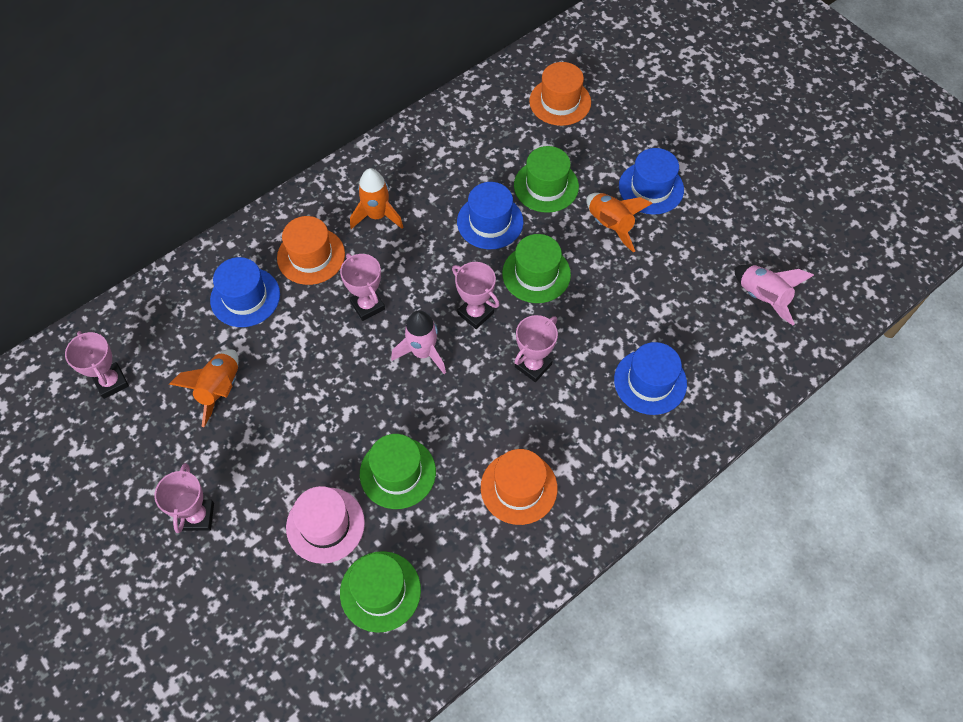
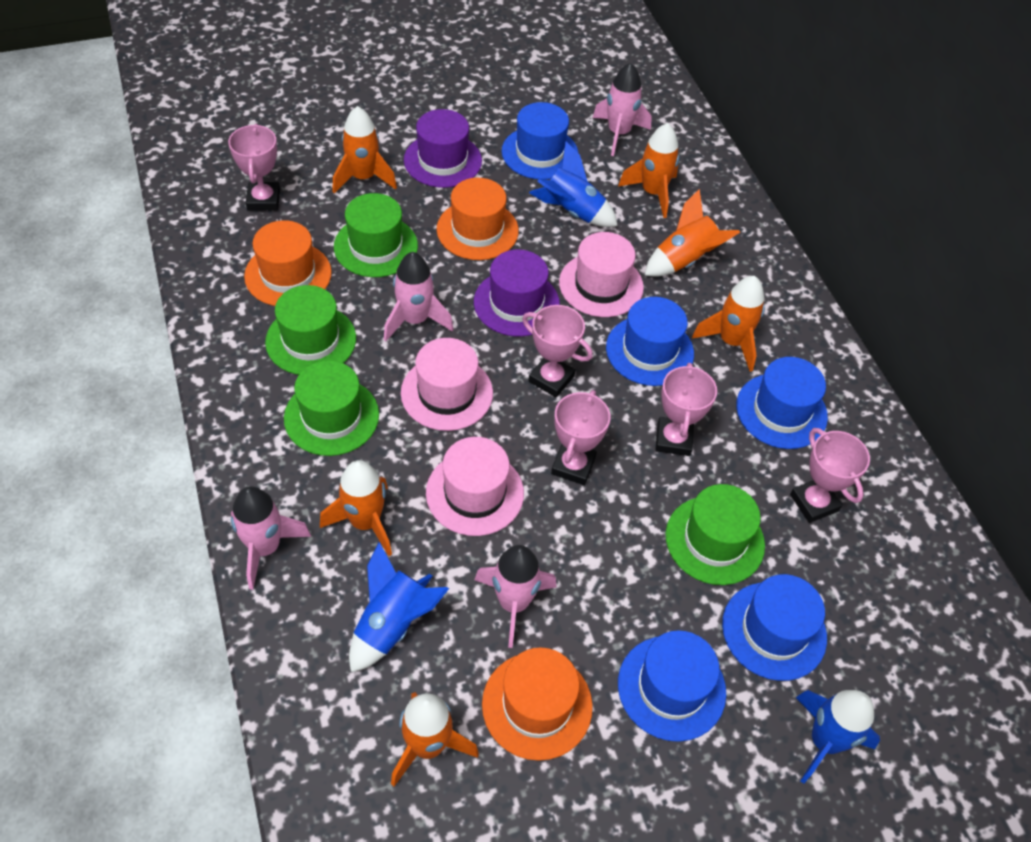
blue hat: [210,257,280,327] [457,182,523,249] [614,342,687,415] [619,148,684,215] = 4 -> [502,102,578,180] [606,297,694,386] [618,630,726,742] [722,574,827,681] [736,357,828,449] = 5
blue rocket: none = 0 -> [349,542,449,672] [529,141,618,227] [796,690,880,783] = 3
orange rocket: [169,349,239,427] [350,168,403,229] [587,193,653,253] = 3 -> [320,460,392,556] [332,106,397,193] [391,692,479,786] [618,123,680,218] [645,189,740,277] [692,276,765,372] = 6
pink hat: [286,486,365,564] = 1 -> [401,338,493,431] [426,437,524,536] [559,232,644,317] = 3
pink rocket: [391,310,446,374] [734,265,814,325] = 2 -> [231,486,311,590] [384,252,453,341] [474,545,557,648] [593,63,652,156] = 4
purple hat: none = 0 -> [404,109,482,188] [474,249,560,337] = 2

